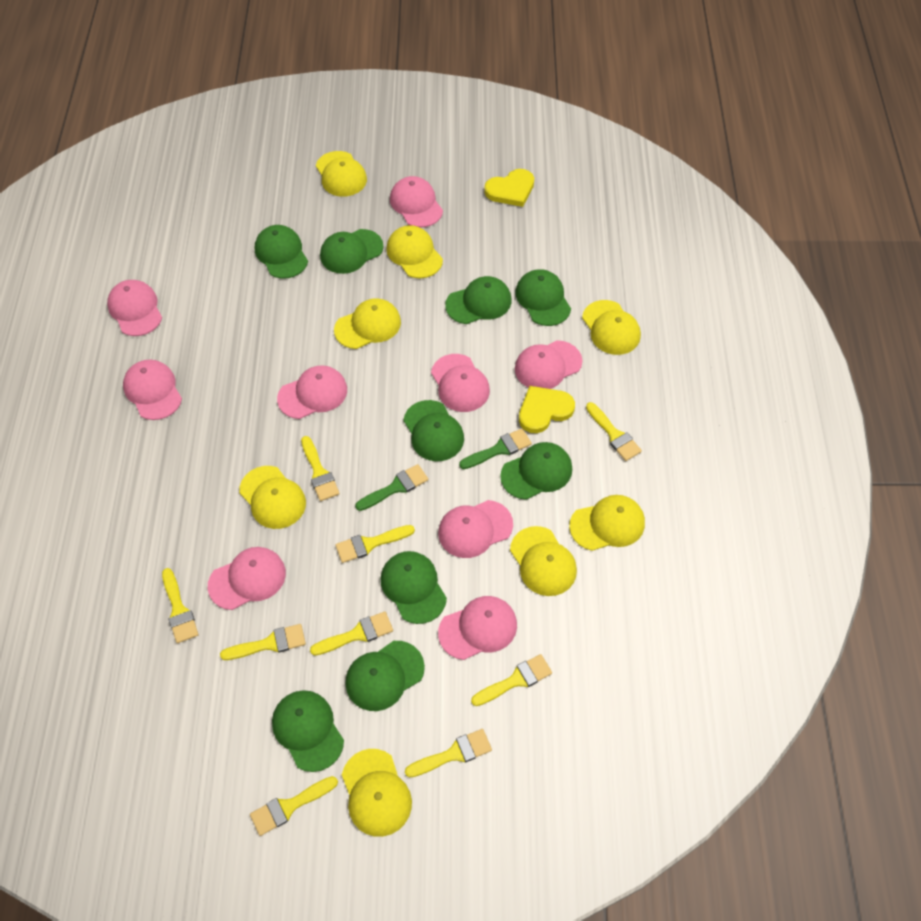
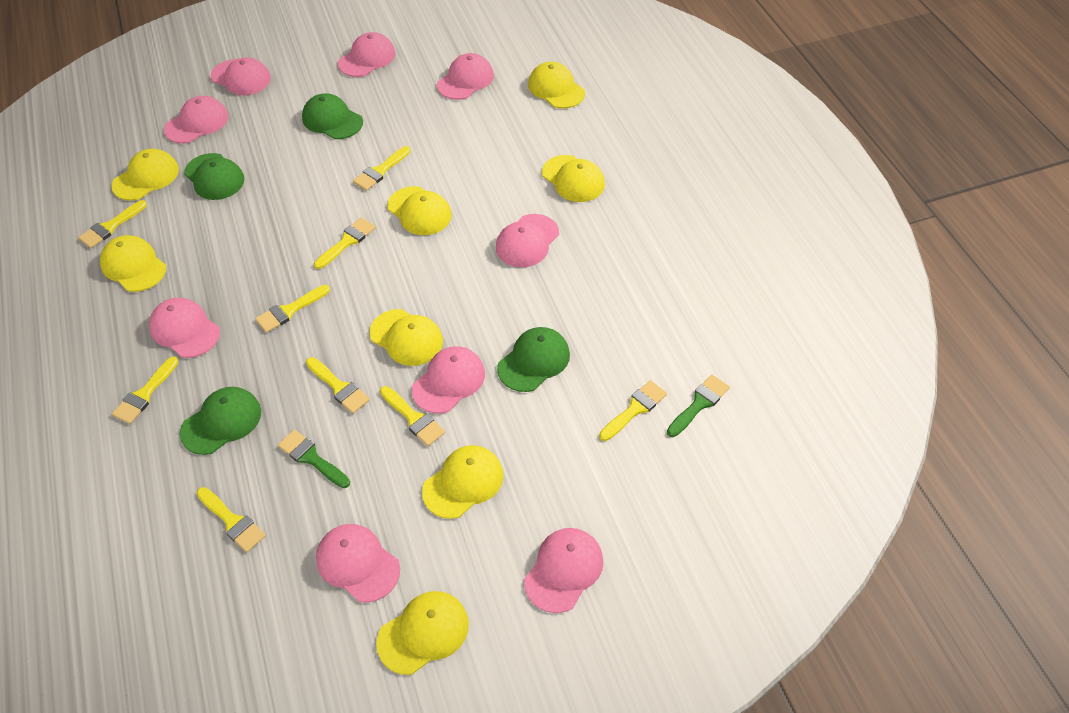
green cap: [255,225,308,279] [272,690,344,772] [320,229,383,274] [345,641,425,711] [381,551,447,624] [403,400,464,461] [445,276,512,324] [500,442,572,500] [516,269,571,326] = 9 -> [180,387,261,455] [184,153,245,200] [302,93,363,139] [497,327,570,392] = 4
yellow heart: [484,169,534,207] [519,386,575,433] = 2 -> none = 0

